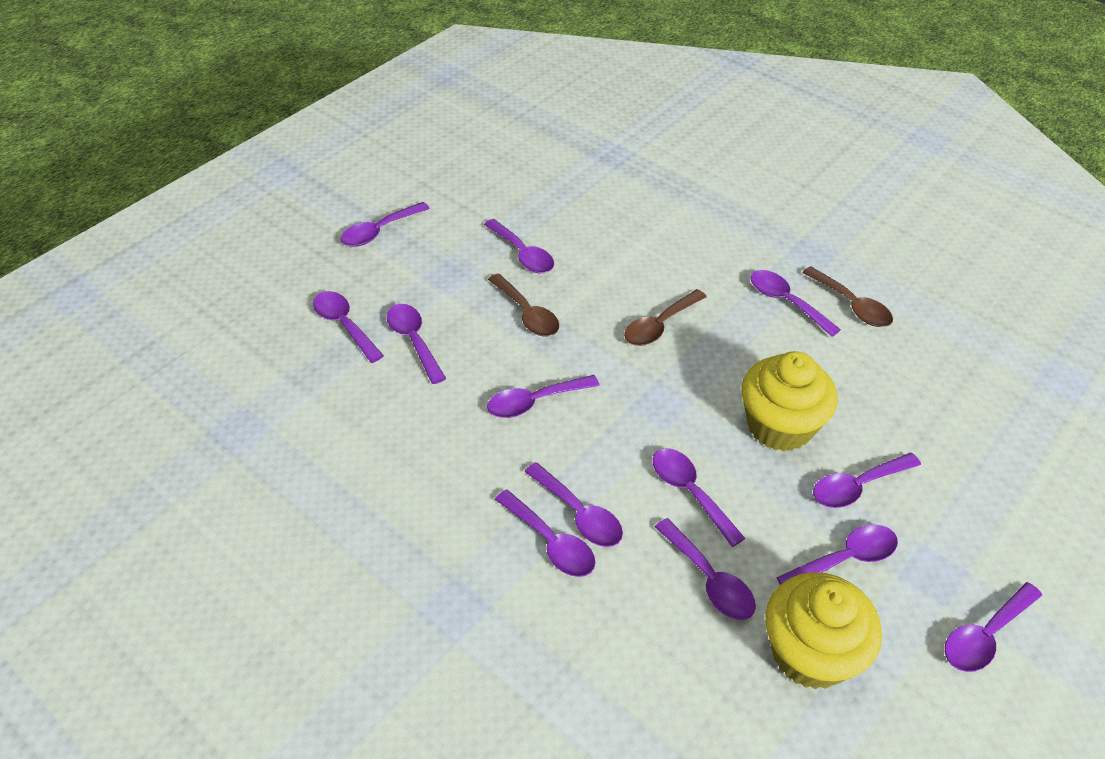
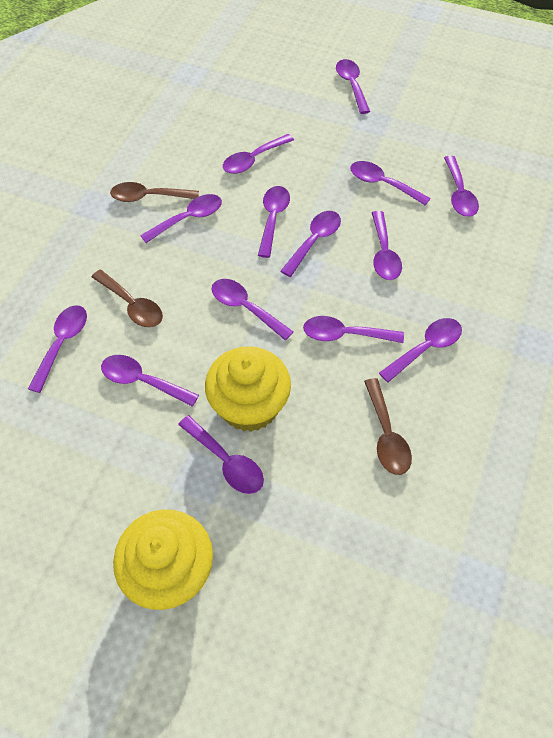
purple spoon: [313,291,384,363] [341,202,430,247] [387,304,446,384] [484,219,554,273] [487,375,600,418] [495,489,596,577] [525,462,623,547] [653,448,745,547] [655,518,756,620] [750,270,841,337] [776,524,898,585] [813,453,921,508] [945,582,1042,672] = 13 -> [28,305,87,393] [101,355,199,407] [140,194,222,243] [178,415,264,494] [211,279,293,341] [223,134,294,174] [258,186,290,258] [281,211,341,277] [303,316,404,343] [336,59,370,114] [350,161,430,206] [372,211,402,280] [379,318,462,382] [444,156,479,217] = 14

